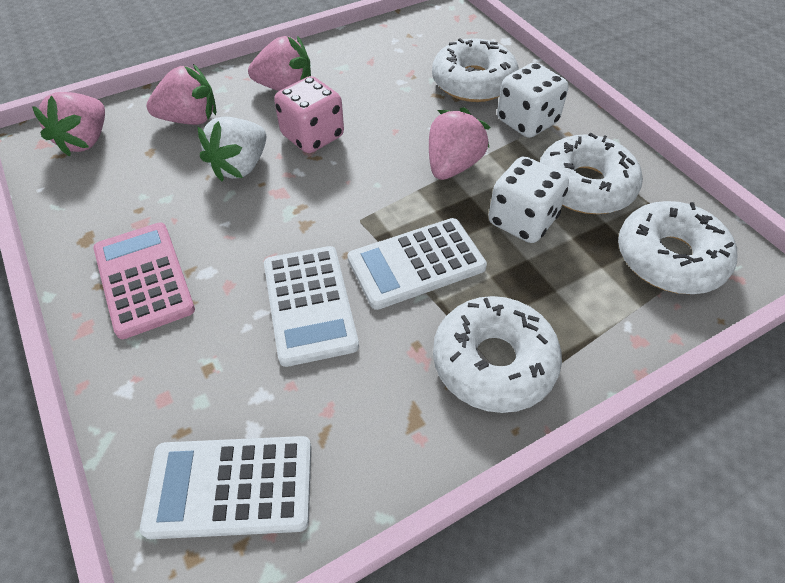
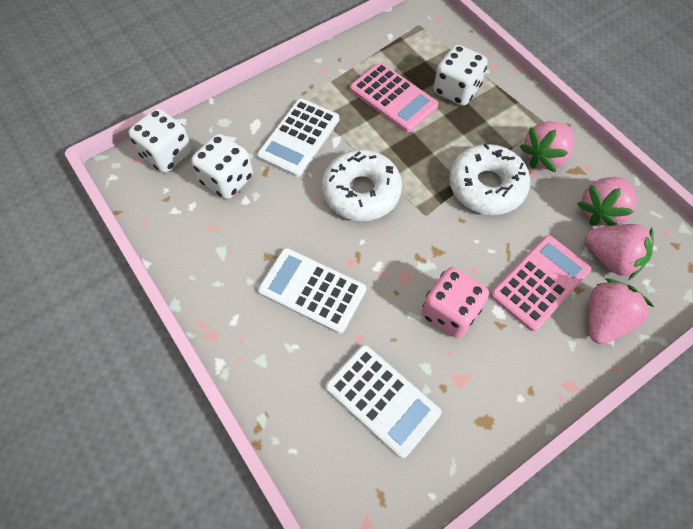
pink calculator: [93,223,195,339] = 1 -> [350,62,438,132] [490,235,591,332] = 2
white dice: [488,156,569,243] [497,63,568,138] = 2 -> [128,108,192,173] [191,134,253,199] [434,45,488,106] = 3
white donut: [432,38,519,102] [433,296,562,413] [540,133,643,214] [618,201,737,294] = 4 -> [322,150,402,221] [449,143,530,215] = 2
white strawberry: [198,116,267,181] = 1 -> none = 0

